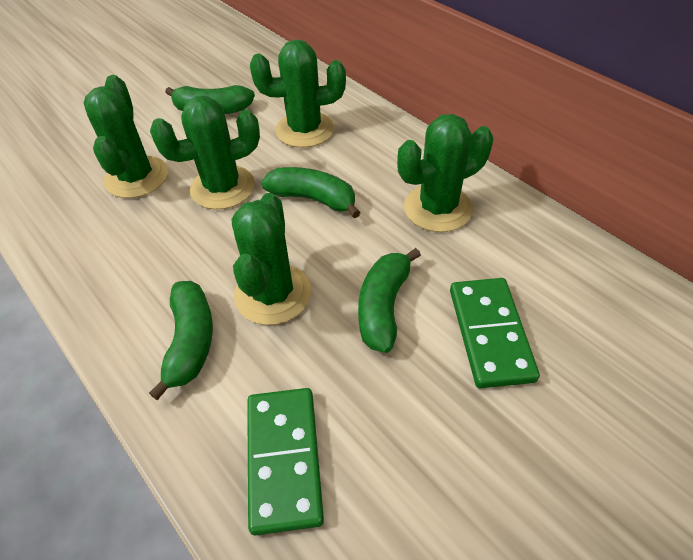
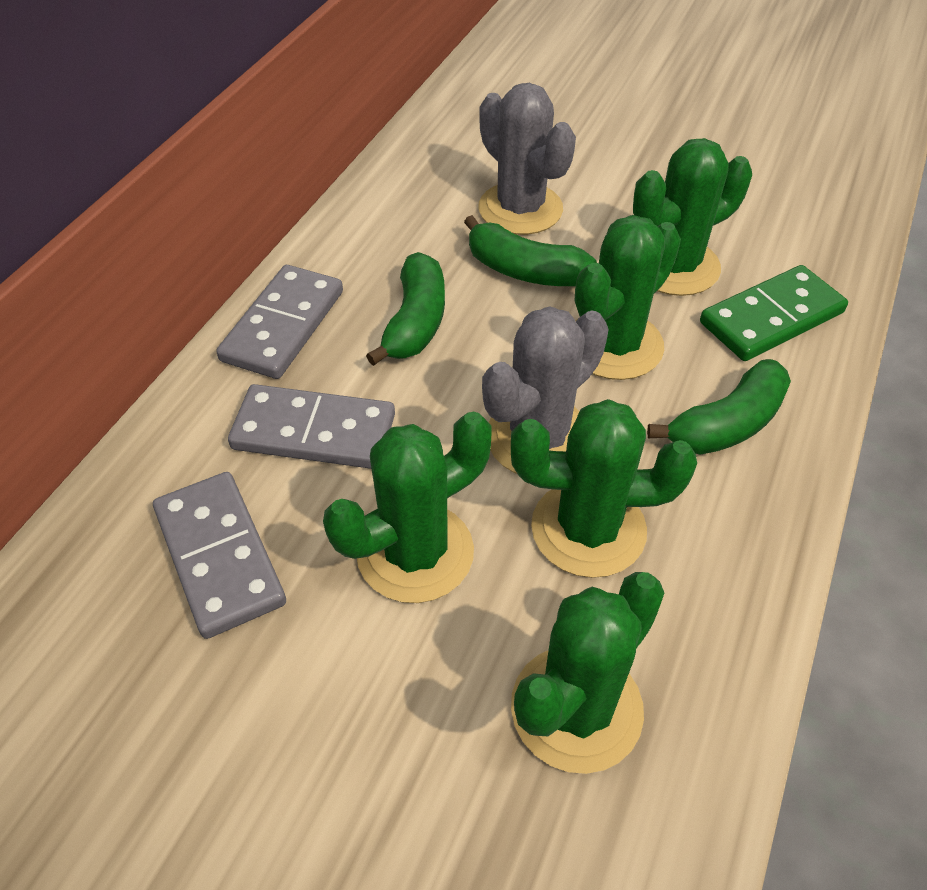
green banana: [149,281,213,400] [165,85,255,114] [261,167,361,218] [358,248,421,353] = 4 -> [366,252,445,366] [464,215,597,286] [647,359,791,455] = 3
green domino: [247,388,324,536] [450,278,540,388] = 2 -> [700,265,848,361] = 1
grey cactus: none = 0 -> [479,83,576,235] [482,306,609,474] = 2
grey domino: none = 0 -> [153,472,286,639] [216,265,343,379] [228,384,395,469] = 3

